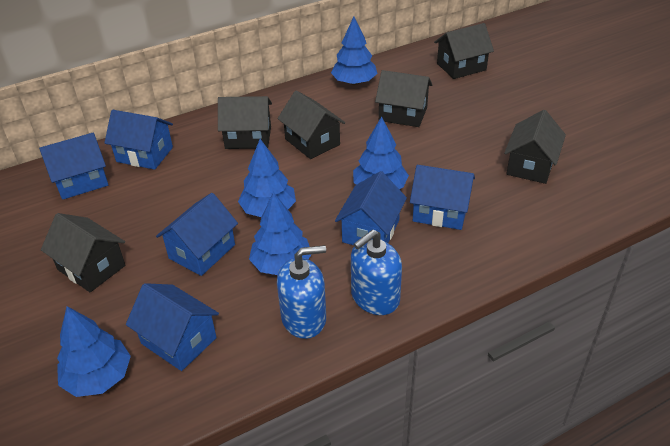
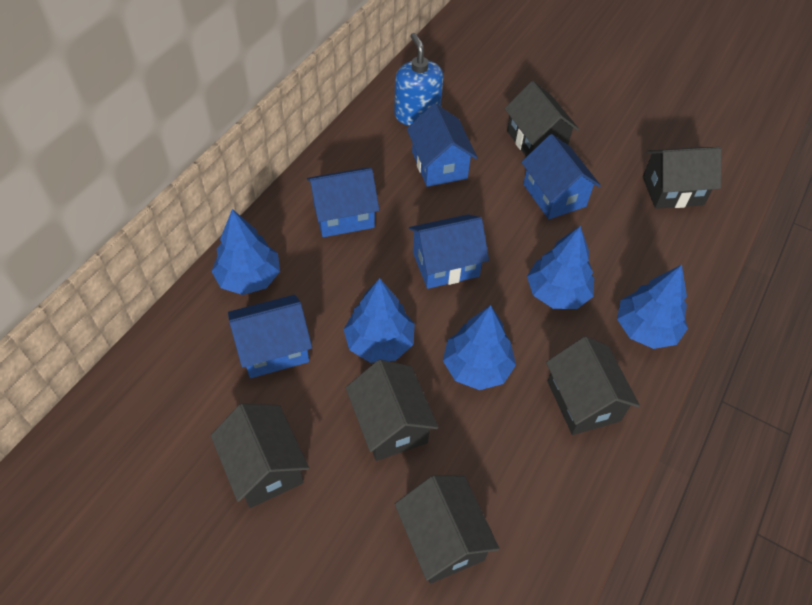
blue house: [39,133,108,200] [104,110,173,170] [126,283,219,371] [156,193,238,276] [335,171,407,245] [410,165,475,230] = 6 -> [228,295,312,378] [307,168,379,237] [407,103,477,187] [409,214,489,289] [521,134,601,219] = 5
blue soap dispenser: [277,245,326,339] [351,229,402,315] = 2 -> [394,33,444,126] = 1

